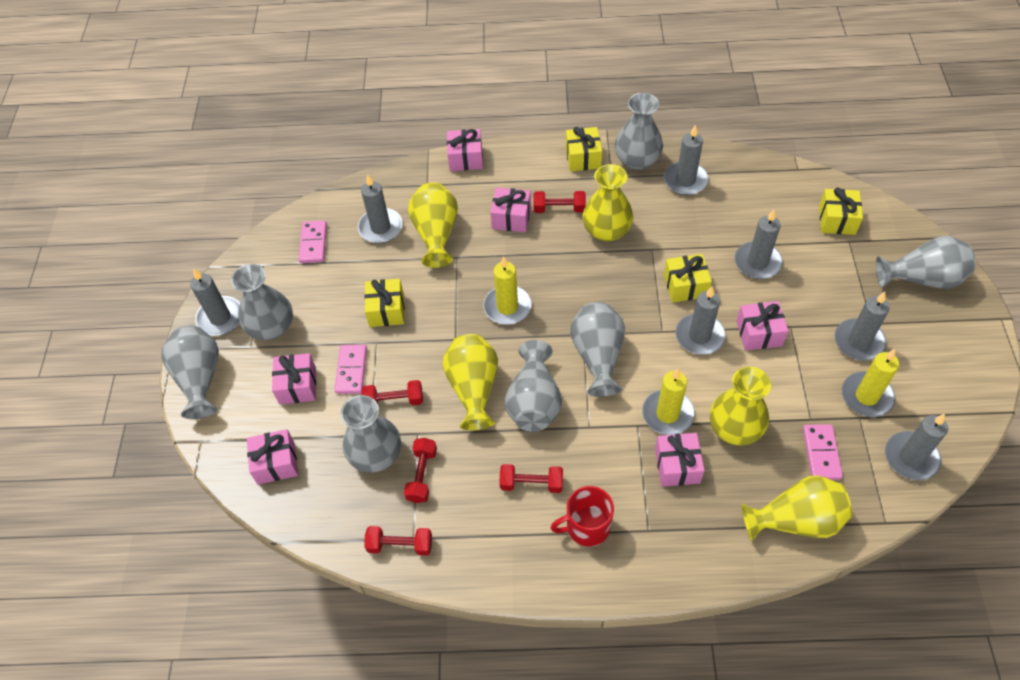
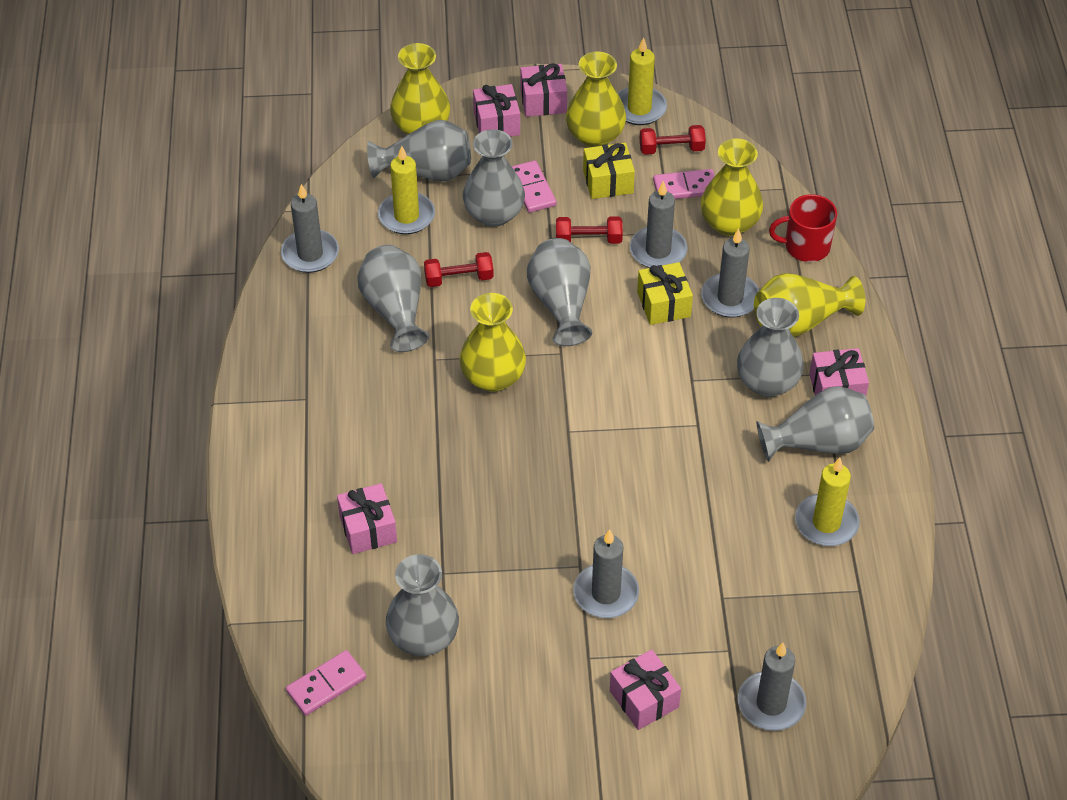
grey candle: [190,268,240,336] [358,174,403,243] [664,124,709,195] [675,286,726,355] [735,209,783,279] [835,292,890,361] [885,414,948,481] = 7 -> [281,184,339,273] [573,529,639,618] [630,181,688,268] [701,228,759,318] [738,642,806,731] = 5
pink gift: [247,429,298,485] [272,353,316,405] [447,129,483,171] [490,188,531,232] [655,433,705,487] [736,301,788,351] = 6 -> [337,483,397,554] [473,84,520,137] [520,63,567,117] [610,649,681,730] [809,348,869,396] = 5
red dumbbell: [361,380,423,405] [364,526,432,555] [404,438,437,503] [499,464,563,493] [534,191,586,213] = 5 -> [424,252,494,287] [556,216,623,244] [639,125,706,155] = 3
yellow gift: [364,279,404,327] [566,127,602,172] [664,254,712,303] [819,188,863,235] = 4 -> [583,143,635,199] [637,262,693,325] = 2

